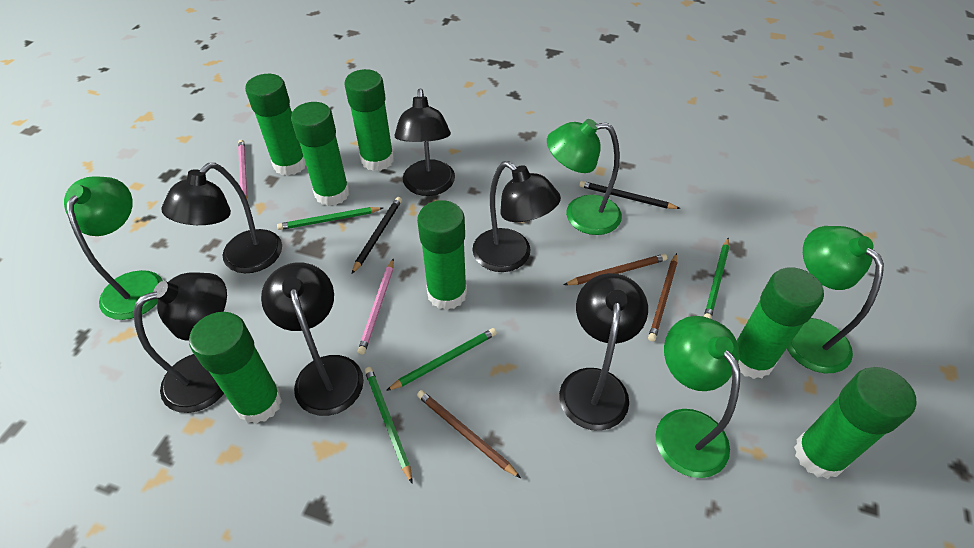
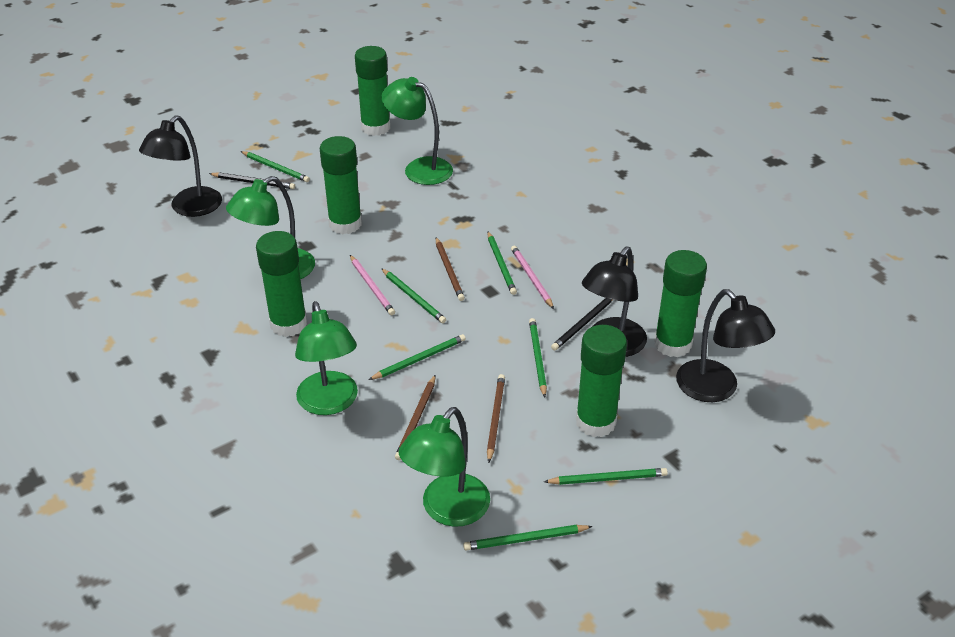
black lamp: [134,273,227,413] [161,163,282,273] [261,262,364,416] [395,89,455,196] [472,161,561,272] [559,273,648,431] = 6 -> [139,115,222,217] [582,247,647,357] [676,289,775,402] = 3
green glue stick: [189,312,282,424] [245,74,306,176] [291,102,350,206] [345,69,394,171] [417,200,467,310] [737,267,824,379] [794,367,917,479] = 7 -> [256,231,307,337] [320,136,362,234] [355,46,390,136] [576,325,627,437] [654,250,707,357] = 5
green pencil: [277,207,383,230] [365,367,413,484] [386,328,497,391] [704,238,729,319] = 4 -> [241,151,310,182] [368,334,466,380] [381,268,446,323] [463,525,593,551] [488,232,517,295] [529,318,547,397] [544,468,668,485] = 7

